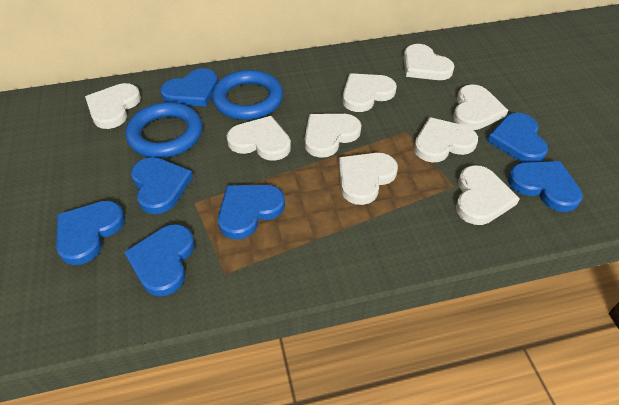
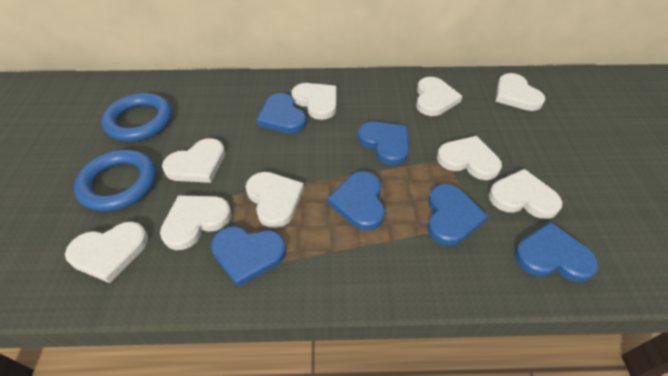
blue heart: [56,201,125,265] [124,224,195,296] [131,157,193,214] [160,68,218,106] [218,185,285,239] [487,113,548,163] [508,161,583,212] = 7 -> [211,226,286,287] [256,93,307,134] [327,171,385,231] [358,122,409,166] [427,184,488,246] [514,222,598,282] = 6

